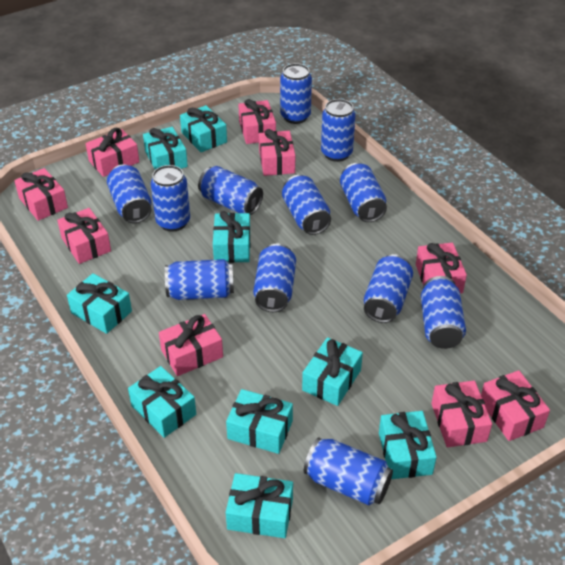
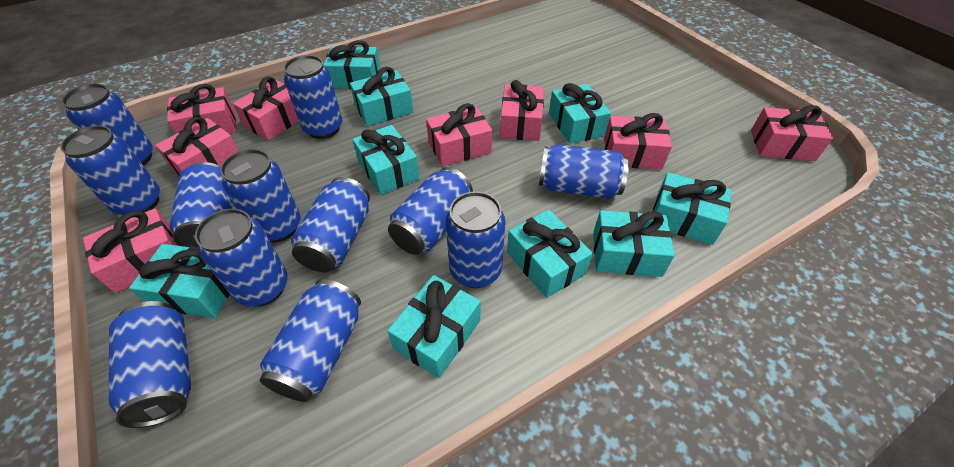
pink gift: [14,168,68,221] [57,208,111,264] [85,128,139,177] [159,314,223,376] [238,99,276,144] [259,129,295,176] [416,243,467,294] [431,381,492,447] [481,370,550,441] = 9 -> [83,208,177,293] [155,117,239,176] [167,84,236,134] [233,76,299,141] [426,103,492,167] [500,80,544,141] [604,113,672,170] [751,105,833,161] = 8

